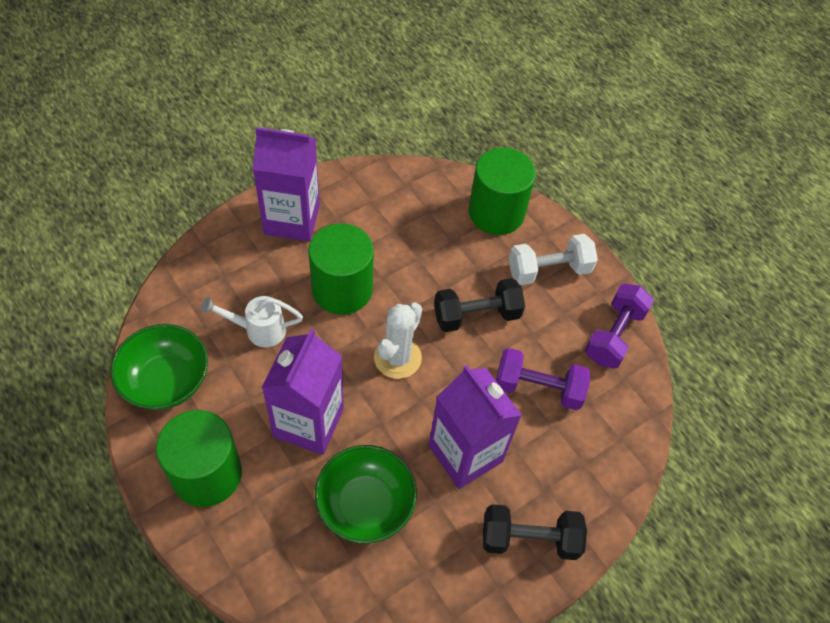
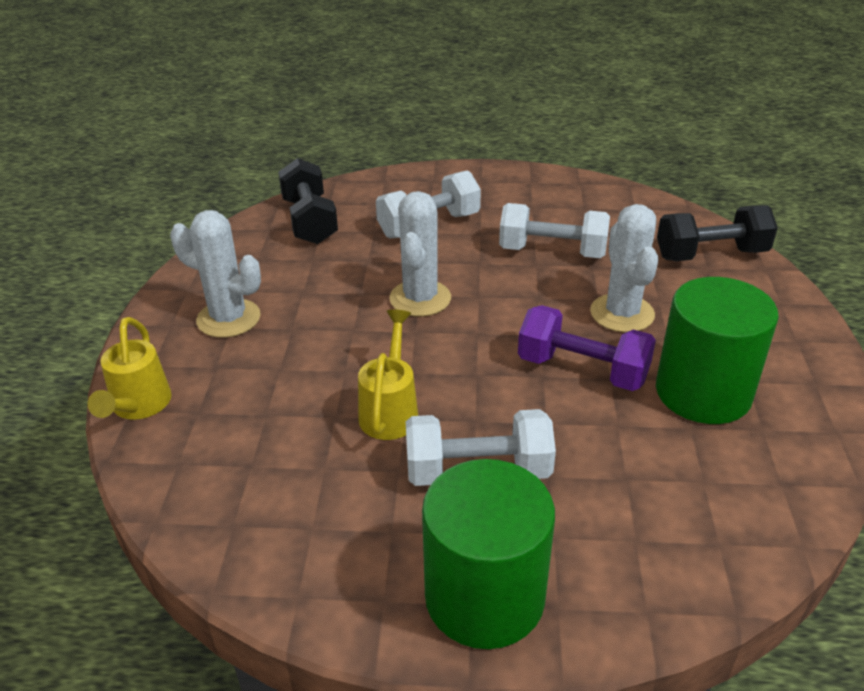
green bowl: [110,324,208,410] [315,445,417,544] = 2 -> none = 0
green cylinder: [156,410,242,507] [308,223,374,315] [469,148,536,235] = 3 -> [422,459,555,649] [656,277,779,424] = 2
purple carton: [253,127,320,241] [262,329,344,455] [429,365,522,489] = 3 -> none = 0
purple dumbbell: [496,348,590,410] [585,283,654,369] = 2 -> [518,305,656,391] = 1
white cactus: [374,303,422,379] = 1 -> [170,210,261,338] [389,191,451,317] [590,204,658,332] = 3
white dumbbell: [509,234,598,285] = 1 -> [376,170,481,238] [406,409,556,486] [499,203,610,258] = 3
white watering can: [201,296,303,347] = 1 -> none = 0
yellow watering can: none = 0 -> [87,317,172,420] [358,309,418,440] = 2

